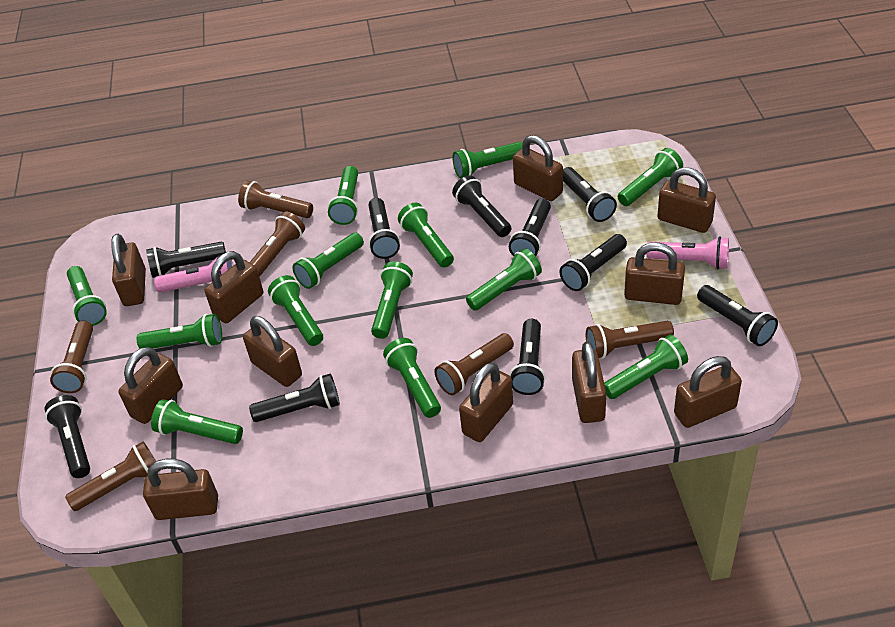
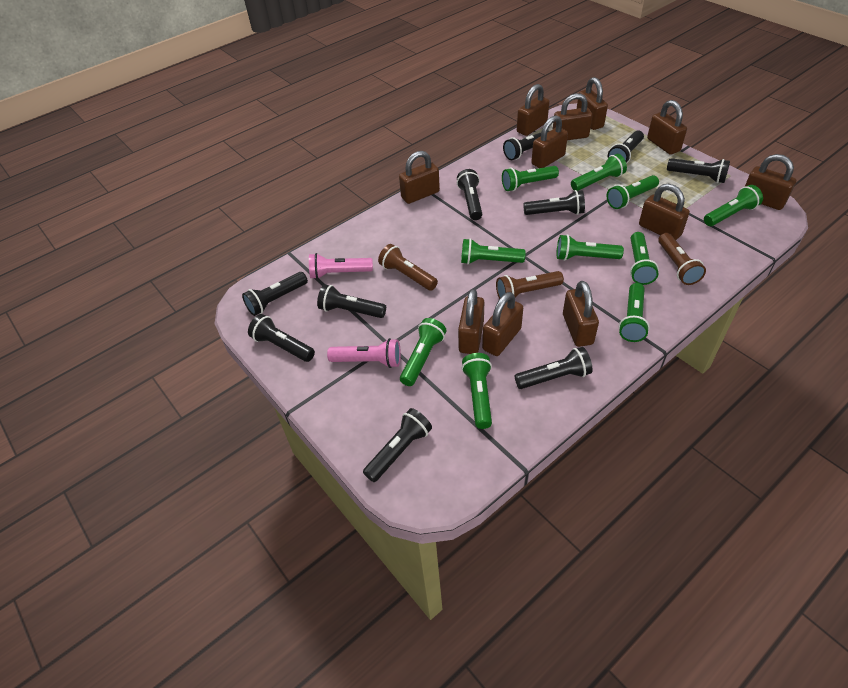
brown flashlight: [50,321,93,393] [65,441,161,511] [238,181,313,218] [250,211,305,277] [434,333,514,395] [586,321,674,359] = 6 -> [378,244,438,291] [496,271,564,299] [658,233,706,285] = 3
green flashlight: [67,266,107,326] [137,314,222,349] [151,399,243,444] [268,275,323,346] [292,233,364,289] [328,166,358,225] [371,261,413,339] [383,338,441,418] [398,203,454,268] [452,142,523,178] [466,248,542,311] [604,335,688,399] [618,148,683,206] = 13 -> [400,318,447,386] [461,238,526,264] [461,353,492,429] [502,166,559,191] [557,234,624,261] [571,154,627,191] [607,175,659,209] [619,283,650,342] [630,232,659,285] [704,185,763,226] = 10

